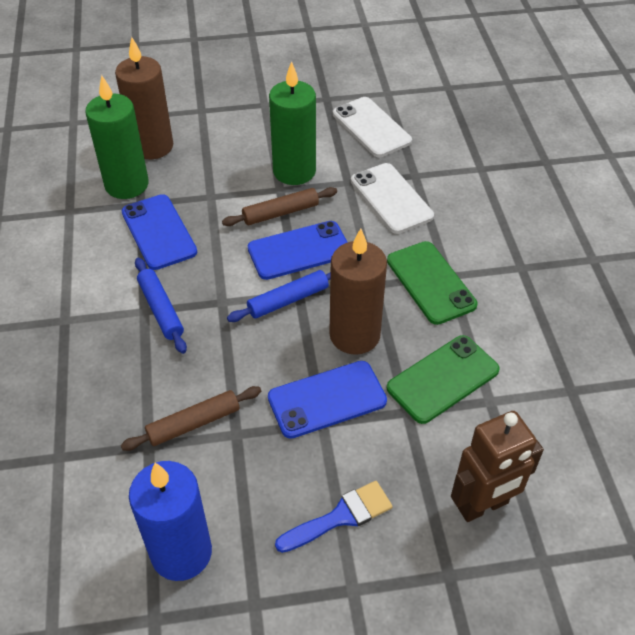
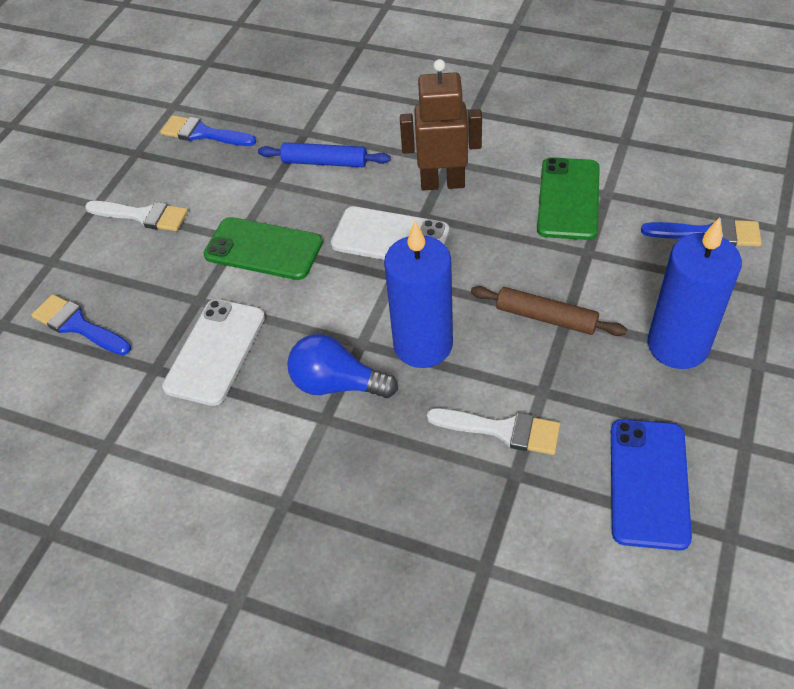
blue brush: [275,481,393,553] = 1 -> [31,294,131,355] [160,115,256,146] [641,218,762,247] = 3
blue candle: [129,461,212,581] = 1 -> [384,221,453,368] [648,217,742,369] = 2
blue light bulb: none = 0 -> [287,334,398,398] = 1
blue phone: [121,194,197,270] [248,221,348,280] [268,361,387,439] = 3 -> [611,419,692,551] = 1
blue rolling pin: [135,258,187,354] [227,270,331,322] = 2 -> [258,142,391,167] = 1
brown candle: [115,37,173,159] [329,229,387,355] = 2 -> none = 0
brown rolling pin: [121,386,261,451] [222,187,337,226] = 2 -> [471,286,627,336] = 1
green candle: [85,75,149,199] [269,61,316,185] = 2 -> none = 0
white brush: none = 0 -> [85,201,188,231] [427,408,560,455] = 2

